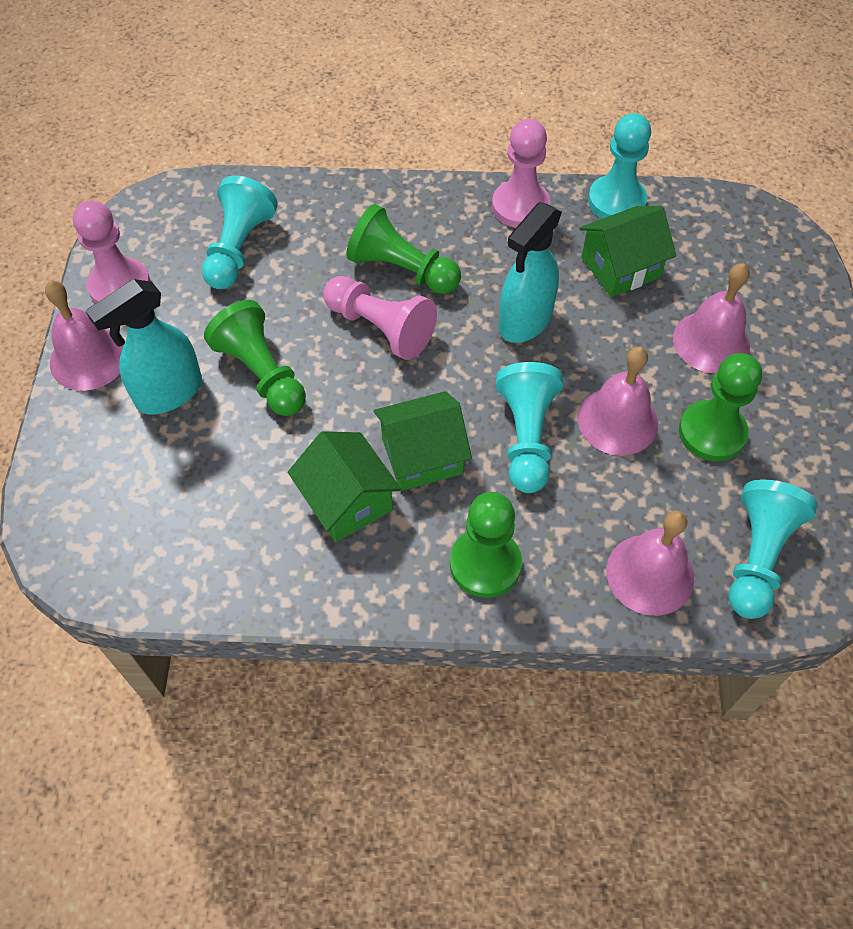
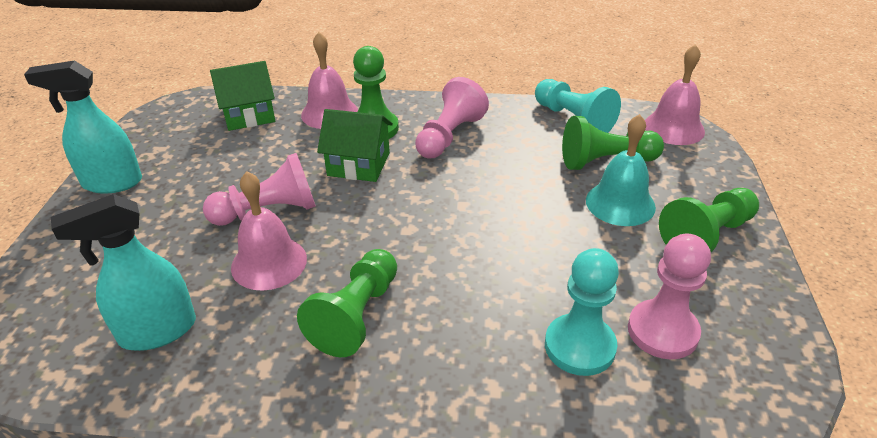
green house: [288,431,401,542] [374,391,472,491] [579,206,676,297] = 3 -> [210,61,275,131] [317,109,393,182] = 2
pink bell: [45,281,124,391] [578,347,658,456] [606,510,694,616] [673,263,750,373] = 4 -> [231,171,307,291] [301,32,358,129] [645,44,705,145] = 3
turquoise bell: none = 0 -> [586,114,656,226] = 1
turquoise pawn: [202,176,278,289] [496,362,563,493] [588,113,651,219] [729,479,818,619] = 4 -> [535,79,621,133] [545,248,619,376] = 2

